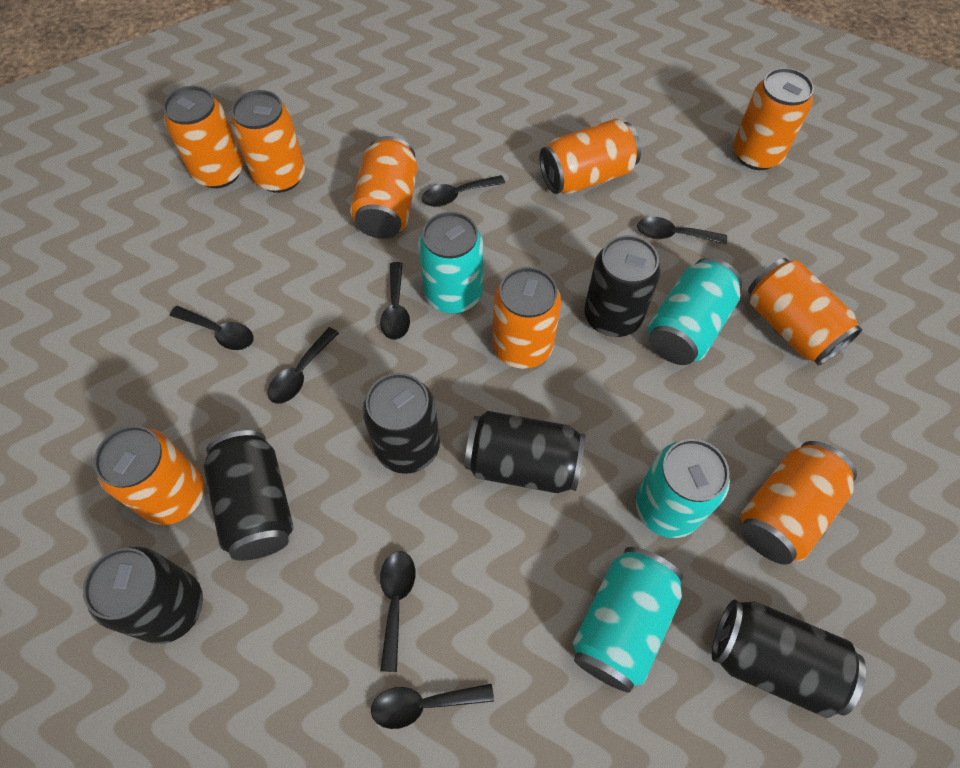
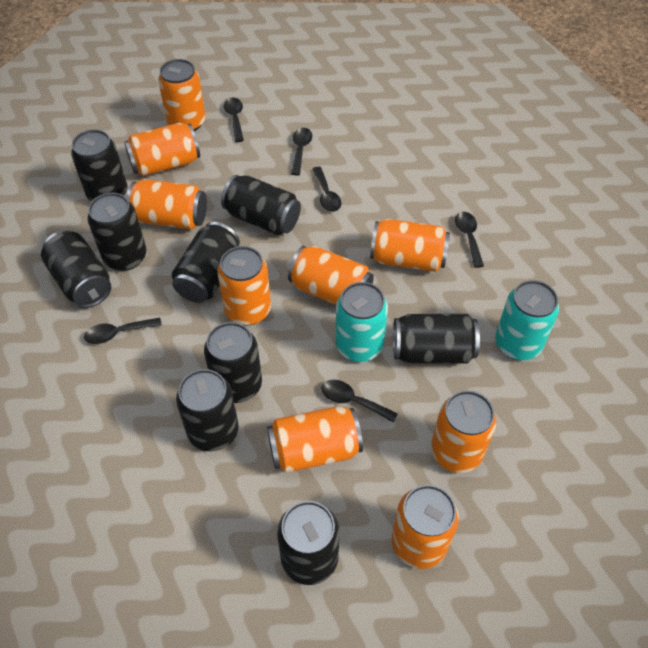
black can: [83,547,203,644] [204,430,294,561] [362,373,440,474] [464,411,586,493] [584,235,661,337] [712,600,866,718] = 6 -> [41,230,111,308] [71,129,127,202] [87,193,147,271] [172,222,240,303] [176,369,239,451] [204,322,262,403] [221,175,301,235] [277,501,340,585] [393,314,480,364] = 9
black spoon: [170,306,254,350] [268,327,339,404] [371,684,494,729] [380,262,410,340] [380,551,416,672] [422,175,505,207] [637,217,727,245] = 7 -> [84,318,162,344] [224,98,244,142] [291,128,312,176] [313,167,341,212] [321,380,398,423] [455,212,484,268] = 6
turquoise can: [418,212,483,314] [572,547,683,692] [635,439,730,538] [648,258,742,365] = 4 -> [335,282,388,362] [495,280,559,360] = 2

